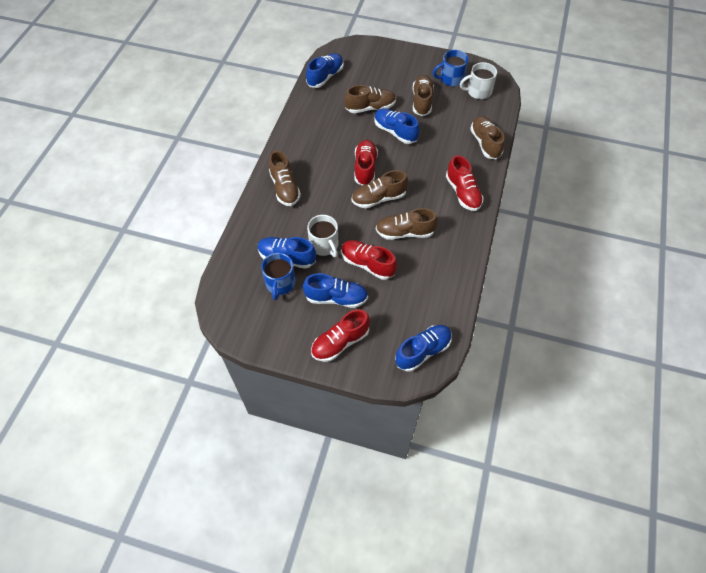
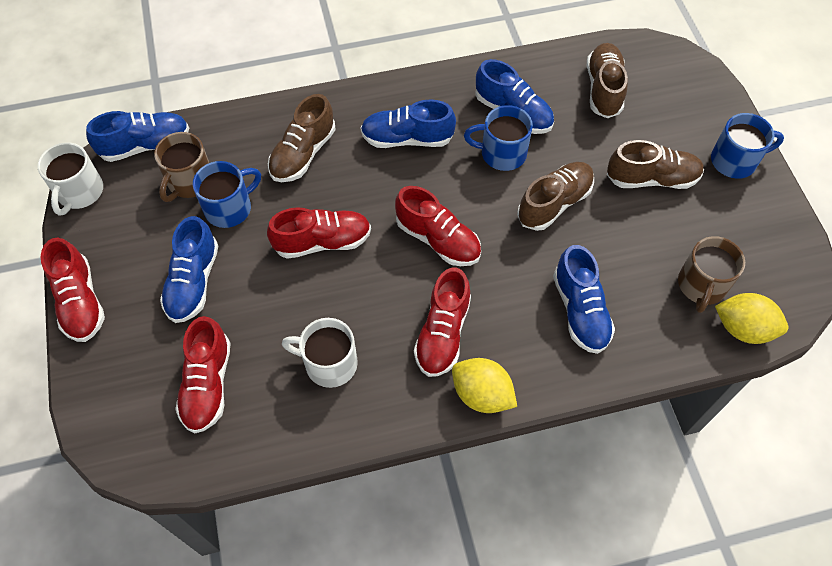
blue mug: [261,253,296,300] [433,50,469,86] = 2 -> [193,161,261,228] [464,105,533,171] [711,113,784,179] = 3
brown mug: none = 0 -> [154,132,209,202] [678,236,745,313] = 2
brown shoe: [269,150,301,206] [344,85,396,113] [352,170,408,209] [376,208,438,240] [412,75,434,116] [470,116,505,159] = 6 -> [268,94,335,182] [517,162,594,231] [587,43,628,118] [607,140,704,189] = 4
red shoe: [311,309,370,362] [341,240,397,280] [354,140,378,186] [446,155,484,211] = 4 -> [41,237,105,342] [175,316,231,434] [267,207,371,259] [395,186,481,266] [414,268,471,377] = 5
yellow lemon: none = 0 -> [452,358,517,413] [715,293,788,344] = 2

